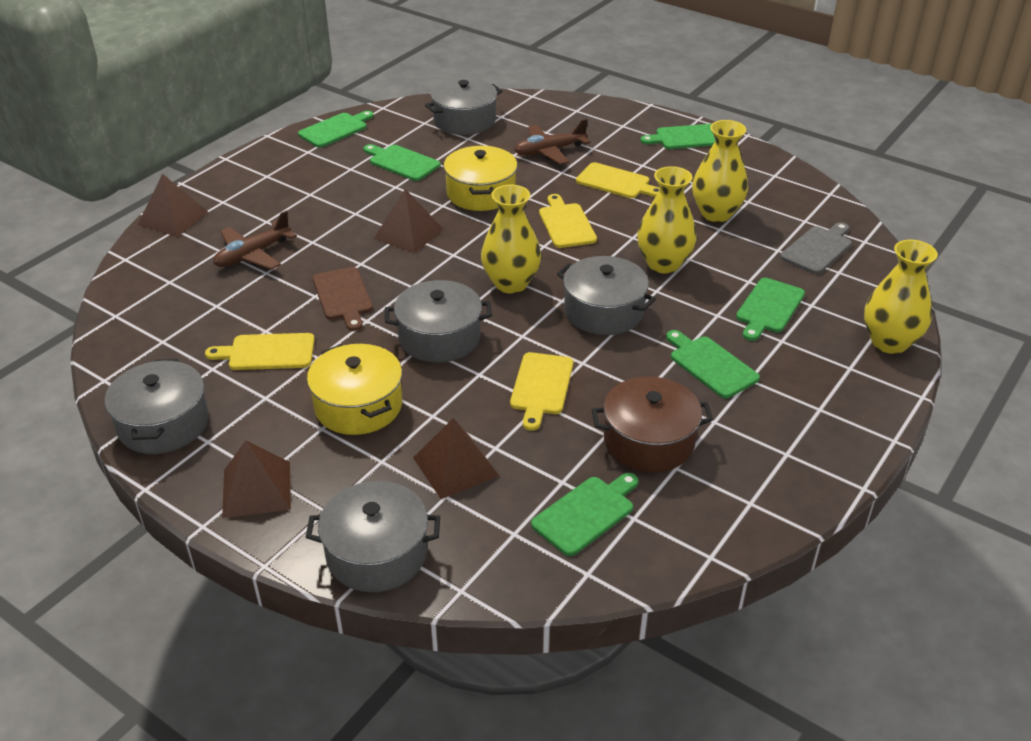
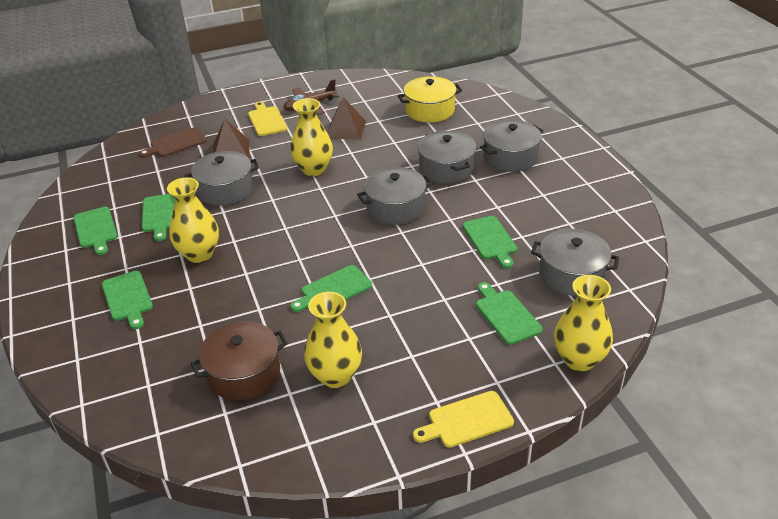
brown plane: [213,211,297,270] [514,119,590,165] = 2 -> [283,79,339,115] = 1
brown pyramid: [138,174,208,237] [222,440,291,518] [374,189,443,253] [413,418,499,499] = 4 -> [213,119,250,159] [327,97,366,140] = 2
grey cutting board: [780,222,852,274] = 1 -> none = 0
yellow cutting board: [205,333,315,370] [510,352,573,431] [539,194,597,248] [576,162,660,198] = 4 -> [248,102,287,136] [413,391,514,448] = 2
yellow pot: [307,344,402,435] [444,146,517,211] = 2 -> [398,76,462,123] = 1

